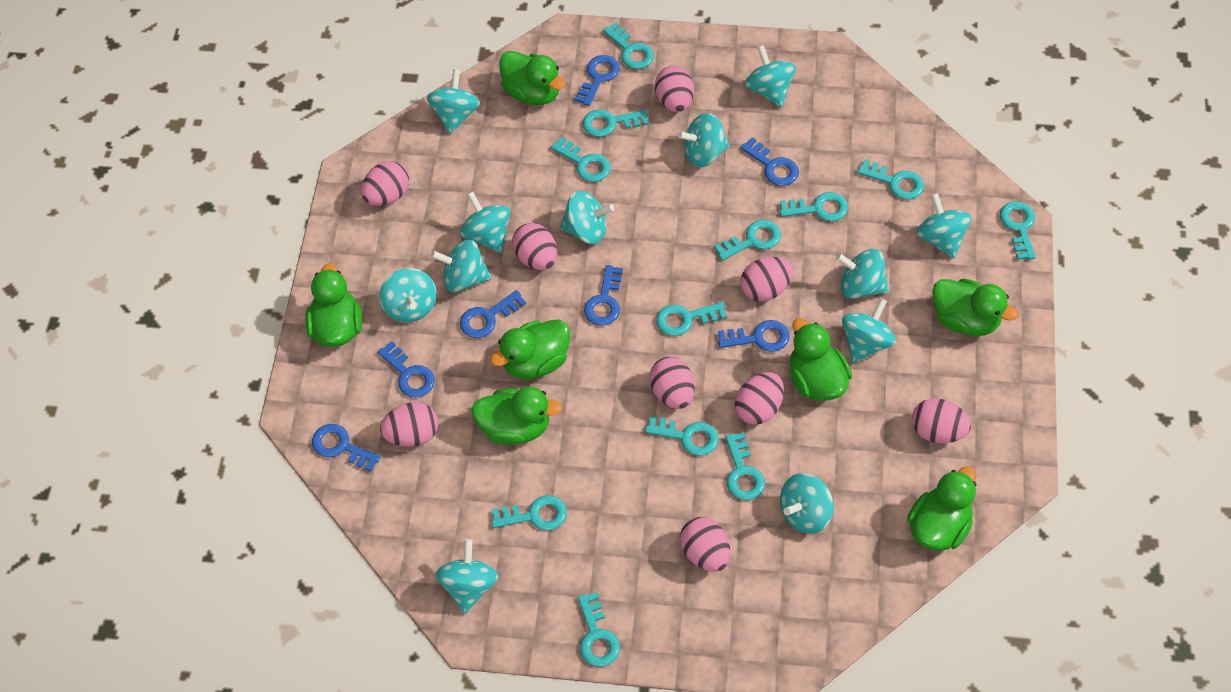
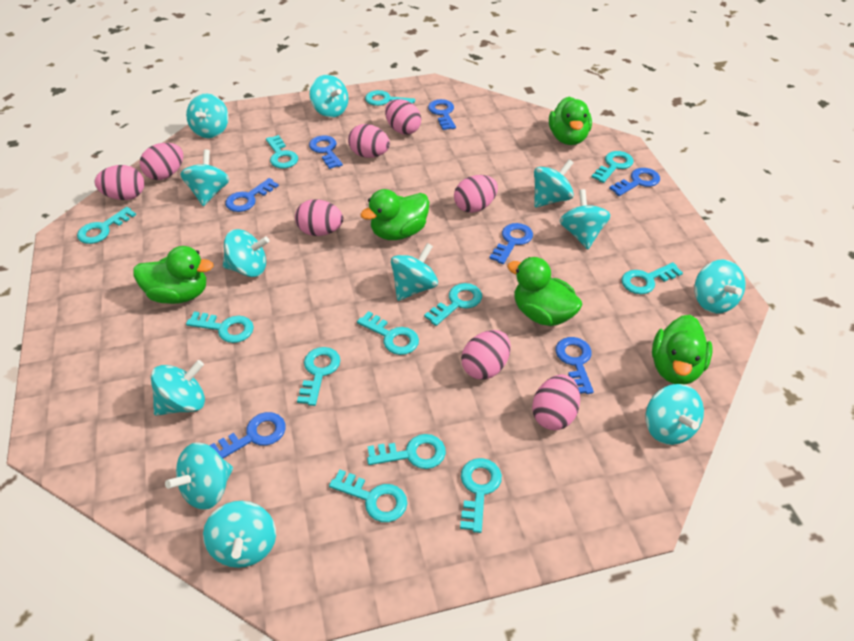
green duck: [305,263,362,347] [471,386,562,445] [490,319,570,379] [499,51,565,105] [790,318,852,401] [907,466,977,551] [932,279,1018,336] = 7 -> [133,246,214,304] [360,189,429,240] [507,257,582,326] [549,97,592,145] [652,315,713,385] = 5
pink egg: [361,161,409,206] [380,402,438,447] [512,223,557,270] [649,357,695,409] [655,66,694,112] [680,517,730,572] [735,372,784,424] [740,257,794,301] [912,398,971,443] = 9 -> [95,165,144,200] [140,143,183,180] [295,199,343,236] [348,124,390,158] [385,99,421,135] [454,175,498,213] [461,330,511,380] [532,374,580,430] = 8

